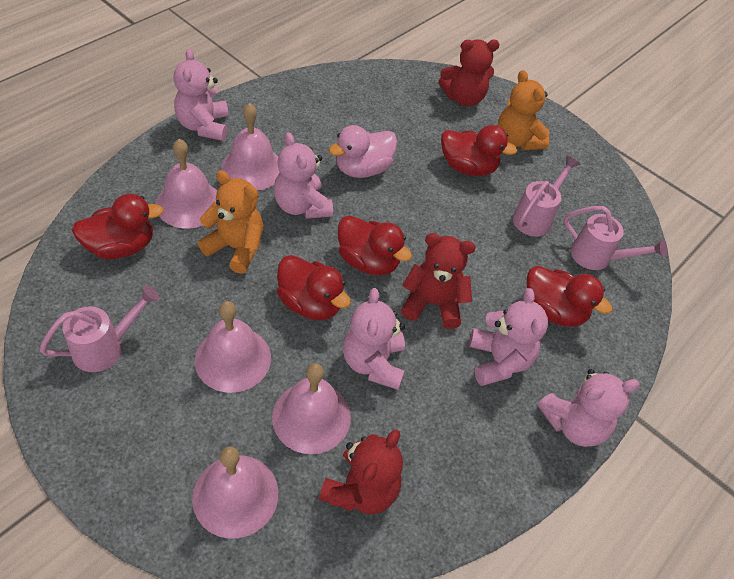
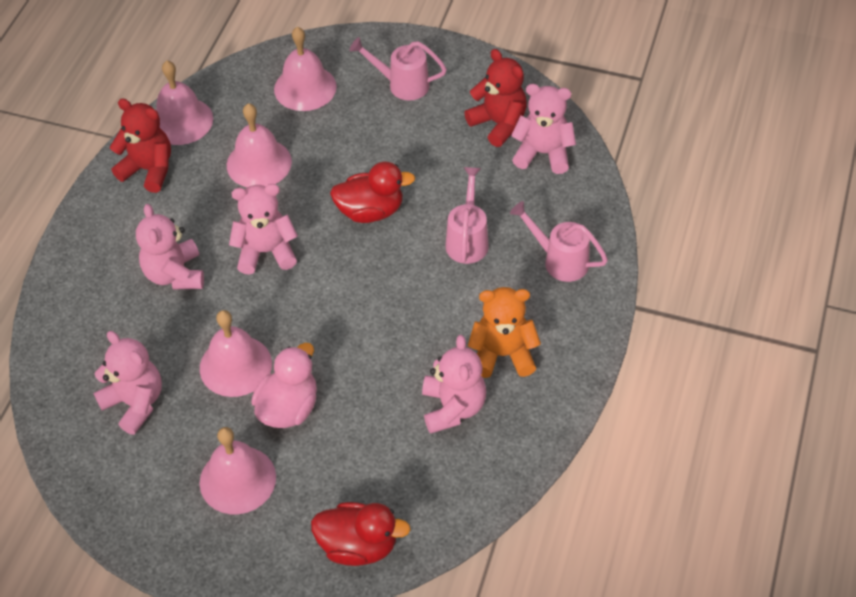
orange teddy bear: [198,171,263,274] [498,70,549,150] = 2 -> [468,287,541,378] = 1
red duck: [72,194,164,259] [277,255,351,320] [338,216,412,276] [441,125,517,176] [527,266,612,327] = 5 -> [311,502,411,566] [330,162,415,223] = 2
red teddy bear: [319,429,403,514] [401,233,476,329] [439,39,500,107] = 3 -> [110,98,171,193] [464,49,527,147] = 2

